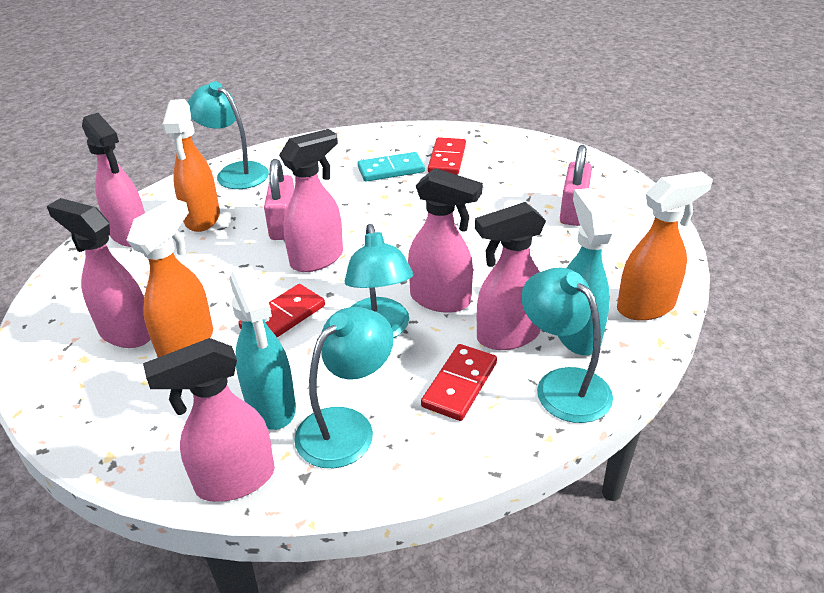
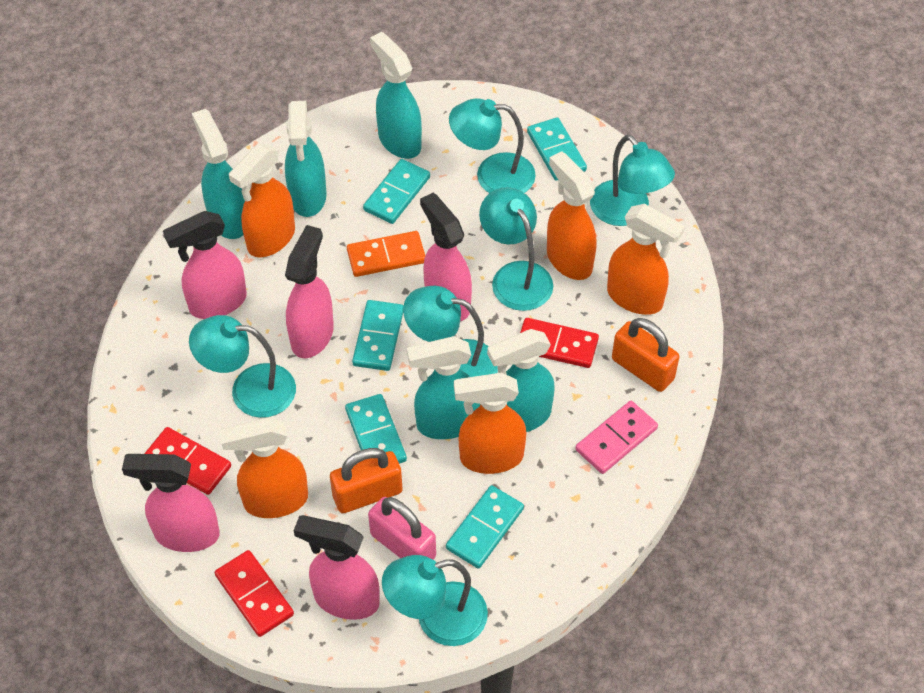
orange domino: none = 0 -> [347,231,425,277] = 1
orange padlock: none = 0 -> [330,448,403,513] [612,318,679,392] = 2
orange spray bottle: [127,198,213,357] [162,99,220,232] [617,171,713,321] = 3 -> [220,417,308,518] [229,144,295,258] [454,373,526,474] [547,151,597,280] [607,204,685,315] = 5
pink domino: none = 0 -> [576,401,658,474] = 1
pink padlock: [264,159,294,240] [560,145,592,226] = 2 -> [368,497,436,559] = 1
pink spray bottle: [47,198,151,348] [82,113,145,247] [143,338,275,502] [279,129,343,272] [408,168,483,313] [475,202,546,350] = 6 -> [122,454,220,552] [163,211,247,319] [285,225,334,358] [294,515,380,620] [420,193,472,321] = 5
turquoise domino: [357,152,425,182] = 1 -> [345,394,407,464] [352,300,403,371] [363,159,430,224] [446,485,524,569] [527,117,587,181] = 5
turquoise lamp: [187,81,269,189] [294,307,394,468] [345,224,413,338] [521,268,613,423] = 4 -> [189,315,296,418] [382,555,488,646] [403,286,498,377] [449,98,536,193] [479,187,553,311] [590,135,675,226] = 6
turquoise spray bottle: [229,266,296,430] [557,188,614,355] = 2 -> [192,109,245,239] [285,101,327,217] [370,32,422,159] [407,336,480,439] [487,329,555,432] = 5

